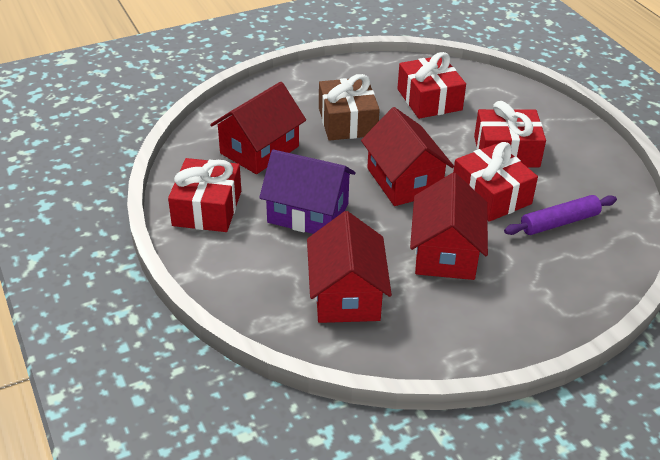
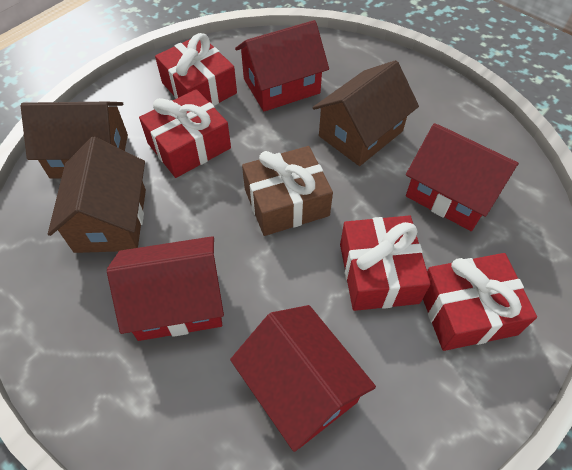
brown house: none = 0 -> [21,102,128,179] [48,137,146,253] [312,60,419,166] = 3
purple house: [259,149,356,234] = 1 -> none = 0
purple rolling pin: [504,195,617,235] = 1 -> none = 0

